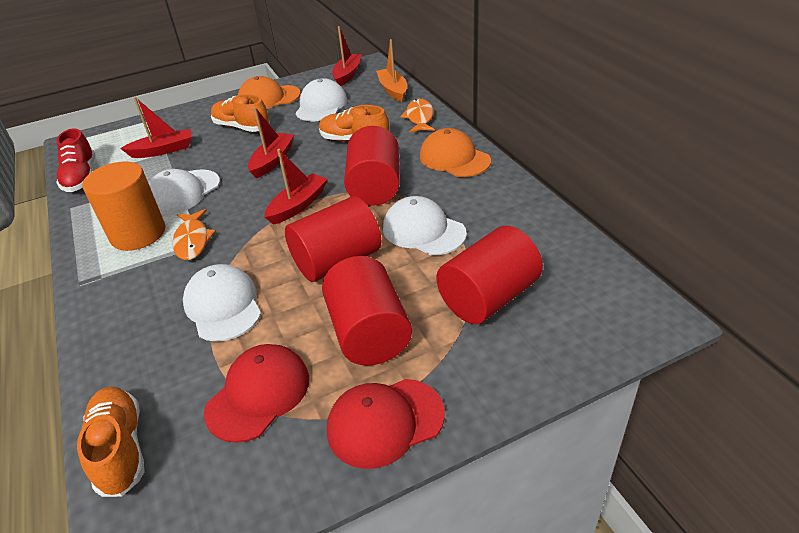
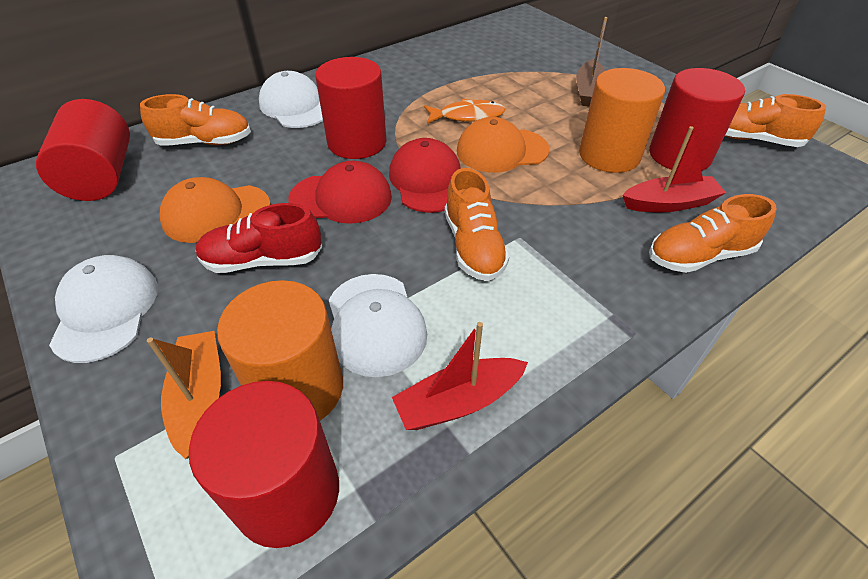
brown boat: none = 0 -> [576,17,608,107] = 1
orange cylinder: [82,162,165,251] = 1 -> [217,280,343,421] [579,68,665,173] = 2
orange fish: [173,209,216,260] [401,99,435,133] = 2 -> [424,99,505,124] = 1
orange shoe: [77,387,145,497] [211,94,270,132] [319,105,389,141] = 3 -> [140,94,251,146] [445,168,510,281] [649,194,776,273] [725,94,826,147] = 4
red boat: [120,97,192,158] [248,107,294,178] [264,149,328,225] [332,26,362,86] = 4 -> [392,322,528,430] [622,126,726,212] = 2
white cap: [149,169,220,215] [183,264,261,342] [295,78,347,121] [383,196,467,255] = 4 -> [49,255,158,363] [259,71,323,128] [329,274,427,377] = 3

